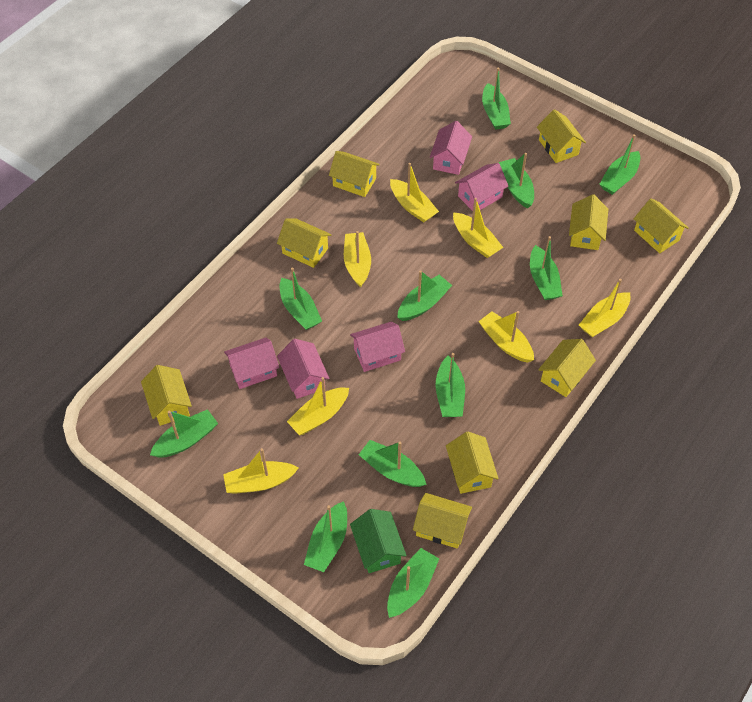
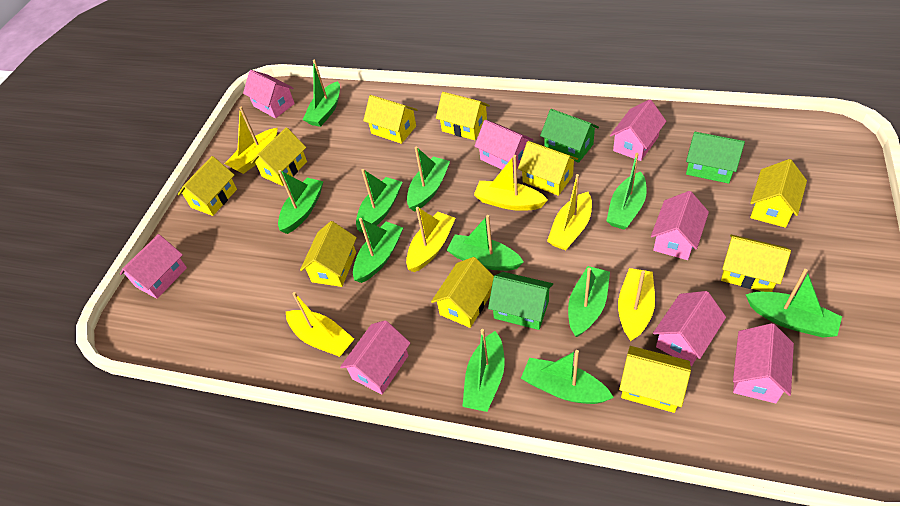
green house: [350,509,407,573] = 1 -> [488,272,553,330] [540,109,599,163] [686,132,745,184] = 3
pink house: [224,337,279,389] [277,339,330,399] [350,322,405,372] [430,121,472,175] [455,163,508,211] = 5 -> [120,234,187,299] [243,70,295,118] [340,320,410,395] [474,120,533,173] [610,99,666,161] [651,191,709,260] [653,291,726,366] [733,323,794,403] = 8
yellow boat: [223,448,298,494] [287,377,349,435] [344,231,371,288] [390,163,439,223] [453,198,503,258] [478,311,534,363] [579,279,631,338] = 7 -> [225,107,278,174] [286,292,354,357] [406,207,456,272] [474,155,548,211] [547,174,592,250] [618,268,655,341] = 6
yellow house: [141,365,192,426] [277,219,331,268] [329,151,380,197] [413,493,472,549] [446,431,499,494] [537,109,586,163] [538,339,596,397] [569,194,608,250] [634,198,688,253] = 9 -> [178,156,237,216] [251,127,307,186] [300,221,357,287] [363,95,418,144] [431,257,494,328] [436,92,490,140] [518,141,578,196] [619,346,691,413] [721,234,791,292] [750,159,807,228] = 10

